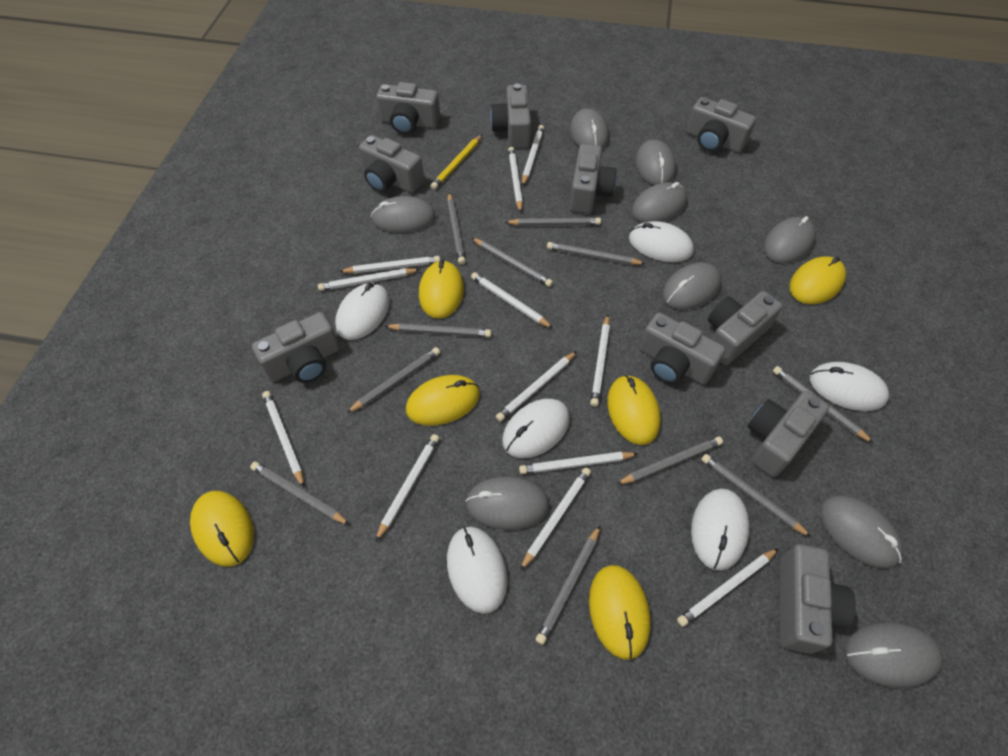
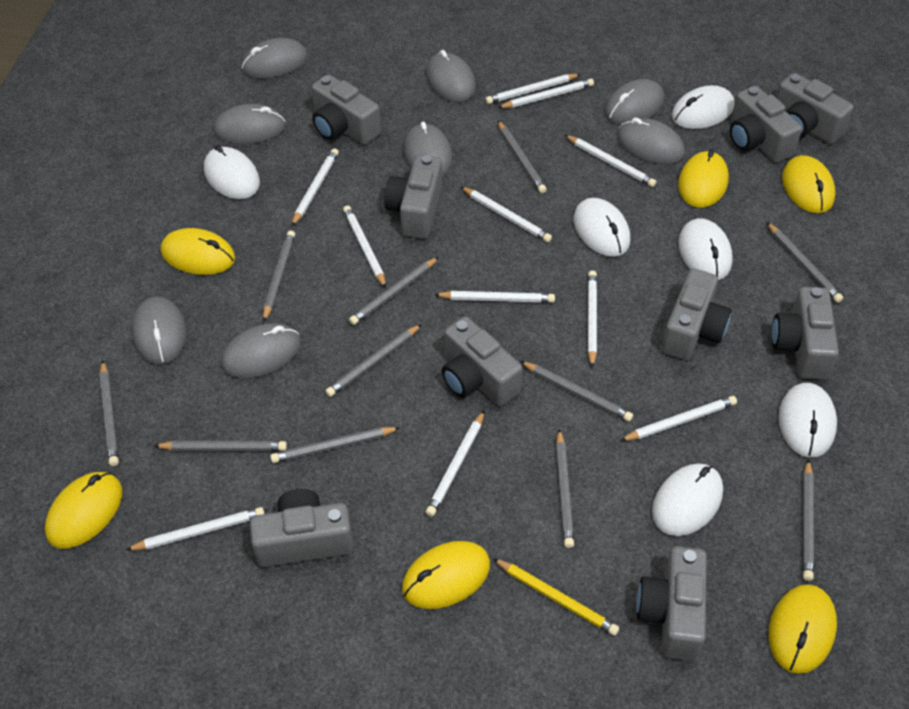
grey camera: [252,312,340,383] [359,135,424,193] [376,82,440,134] [490,83,531,149] [570,144,617,214] [640,312,726,385] [686,97,756,153] [708,291,783,365] [748,391,829,477] [779,544,856,654] = 10 -> [250,489,353,567] [312,74,381,145] [384,155,442,239] [442,316,523,406] [636,546,707,661] [662,268,732,360] [730,86,802,163] [771,287,839,380] [776,73,854,144] = 9
grey mouse: [371,196,436,233] [465,476,550,530] [570,108,609,149] [632,182,687,222] [635,139,676,185] [662,263,722,310] [763,216,816,263] [820,495,903,569] [845,622,943,688] = 9 -> [132,297,187,364] [213,104,286,144] [221,323,301,378] [242,38,308,78] [403,122,452,176] [426,50,476,102] [605,79,664,124] [617,117,685,164] = 8
white pencil: [262,391,304,488] [318,268,420,291] [339,256,440,274] [375,434,439,542] [471,272,553,328] [496,351,577,422] [508,147,523,213] [519,452,638,474] [520,467,591,571] [522,125,544,186] [590,314,610,407] [677,548,779,627] = 12 -> [126,507,264,551] [292,148,339,226] [343,205,386,288] [426,410,485,517] [434,291,555,303] [460,186,552,242] [485,74,581,104] [497,78,594,108] [565,135,656,187] [588,270,597,368] [620,396,737,441] = 11

